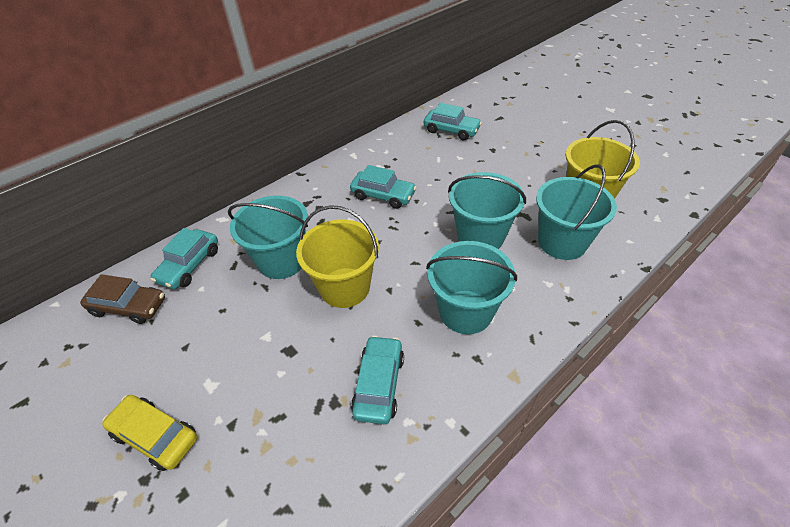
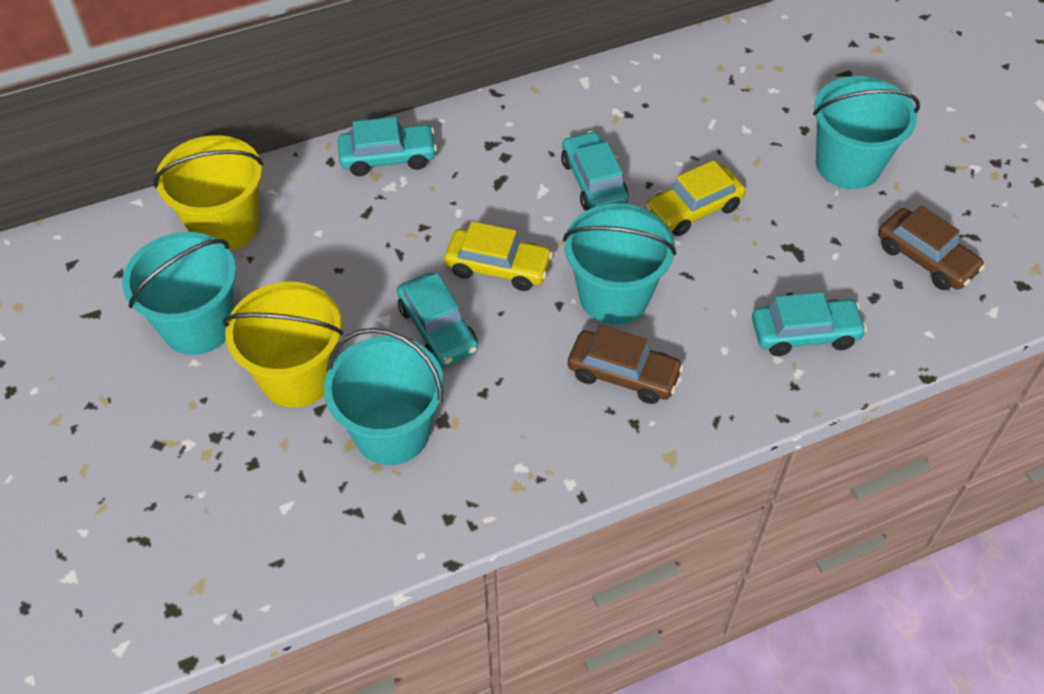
brown car: [80,274,165,324] = 1 -> [568,325,684,404] [878,205,985,290] = 2
yellow car: [102,395,198,471] = 1 -> [444,221,553,291] [645,160,746,236] = 2

